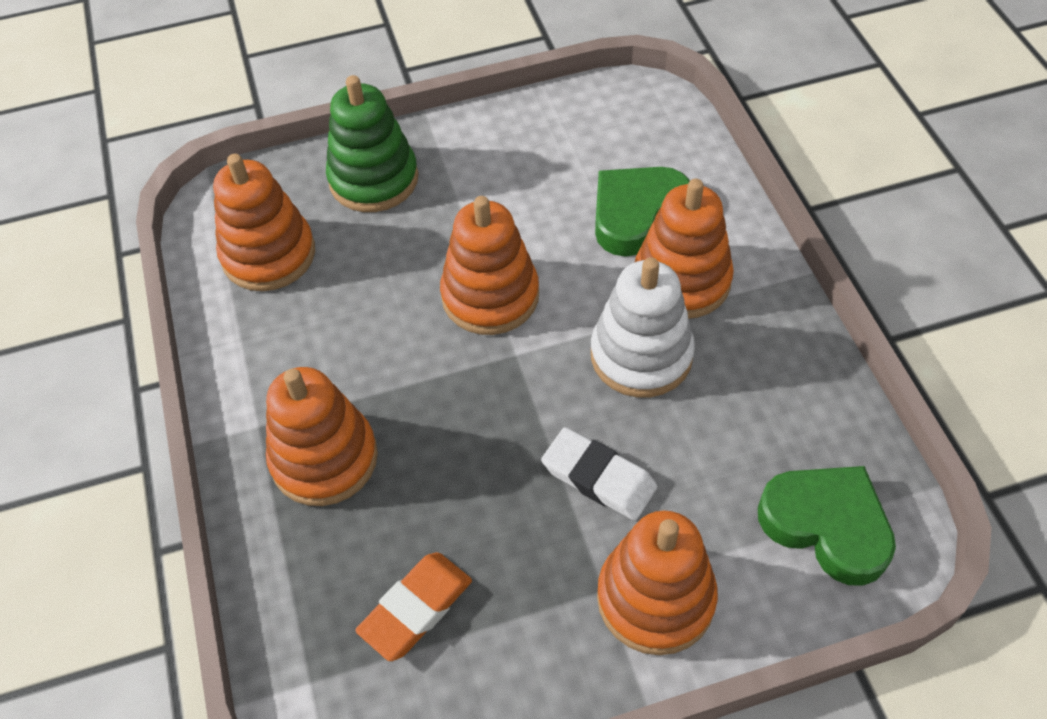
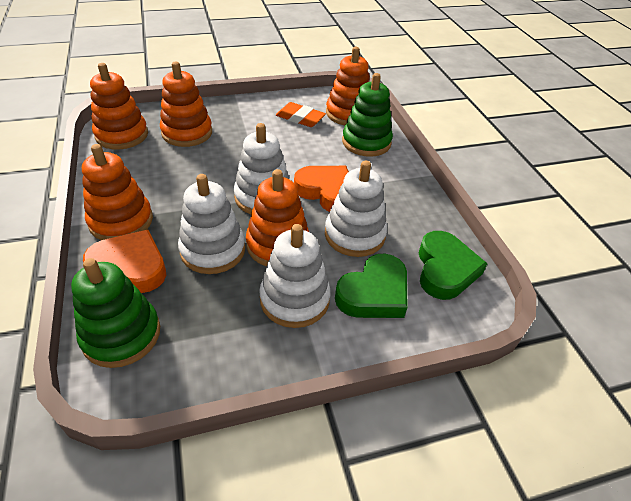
green stacking toy: [326,75,418,212] = 1 -> [71,258,160,368] [342,73,393,157] = 2
orange heart: none = 0 -> [83,230,166,293] [294,166,349,212] = 2
white eraser: [541,427,657,521] = 1 -> none = 0
white stacking toy: [591,257,695,398] = 1 -> [178,174,245,274] [234,123,289,214] [259,224,331,328] [325,161,387,257] = 4

